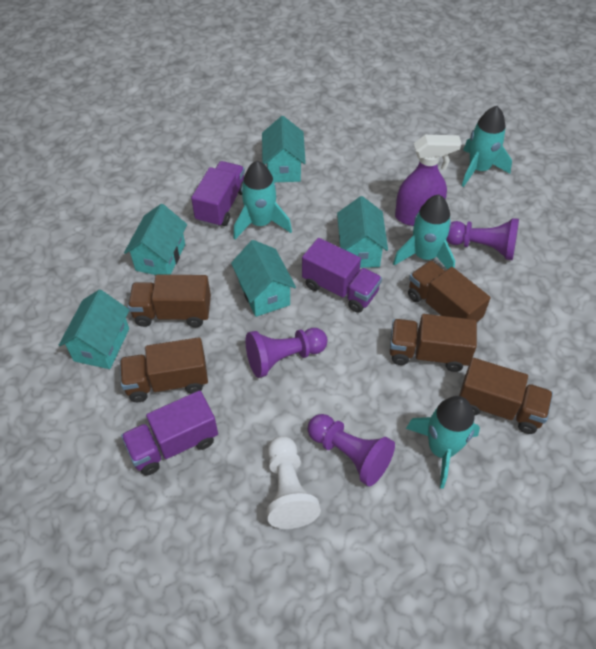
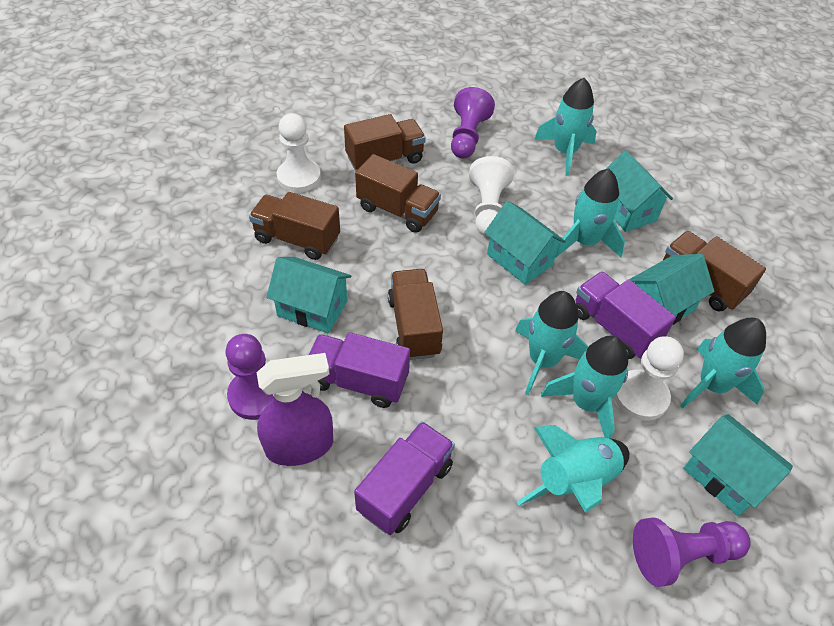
turquoise rocket: [234,161,292,239] [393,195,455,269] [406,396,480,489] [462,106,512,187] = 4 -> [515,291,588,395] [517,425,629,513] [534,78,597,176] [541,336,628,438] [555,169,625,258] [680,318,766,408] = 6
white pawn: [266,436,321,529] = 1 -> [276,113,321,193] [469,156,514,236] [615,336,684,421] = 3

